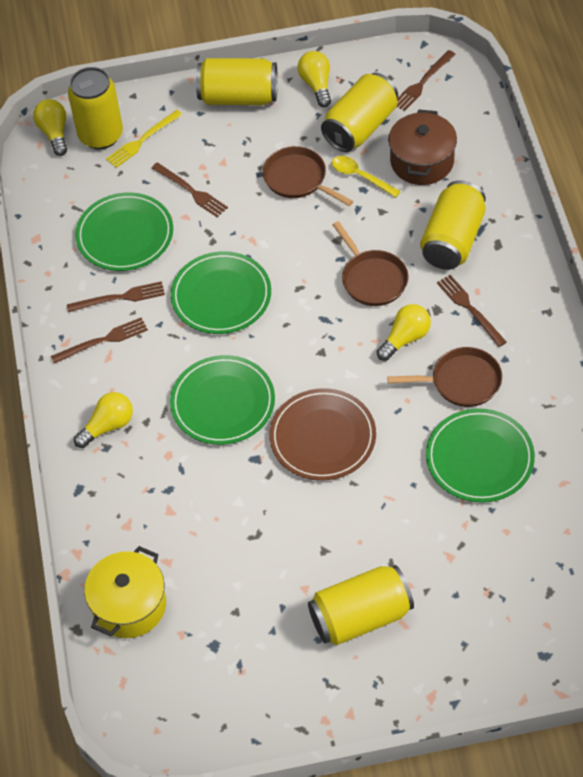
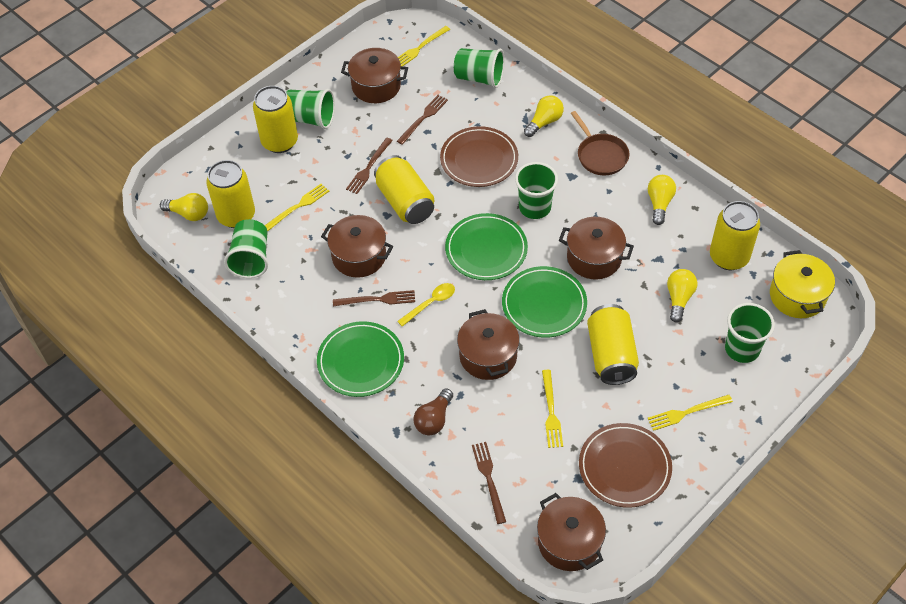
brown fork: [51,317,148,364] [67,281,165,312] [152,162,228,217] [397,50,456,111] [437,275,506,347] = 5 -> [333,290,415,306] [346,138,393,194] [397,95,448,145] [472,442,506,524] = 4
brown light bulb: none = 0 -> [413,388,453,435] = 1
brown pan: [262,146,353,206] [333,221,409,306] [387,347,502,407] = 3 -> [571,111,629,175] = 1
brown plate: [269,388,376,481] = 1 -> [440,126,518,187] [579,423,672,508] = 2
brown pot: [388,110,457,185] = 1 -> [321,215,394,278] [341,48,408,103] [457,309,519,380] [537,493,606,571] [559,217,634,279] = 5
green cup: none = 0 -> [224,219,268,278] [286,89,335,129] [454,48,505,88] [515,162,558,219] [725,303,775,363] = 5
green plate: [75,192,173,271] [170,355,275,445] [171,251,271,334] [426,408,535,503] = 4 -> [317,321,404,397] [445,213,528,280] [502,266,587,338] = 3
yellow fork: [106,110,182,168] = 1 -> [265,184,329,232] [398,26,450,66] [542,370,563,448] [647,395,733,431] = 4

